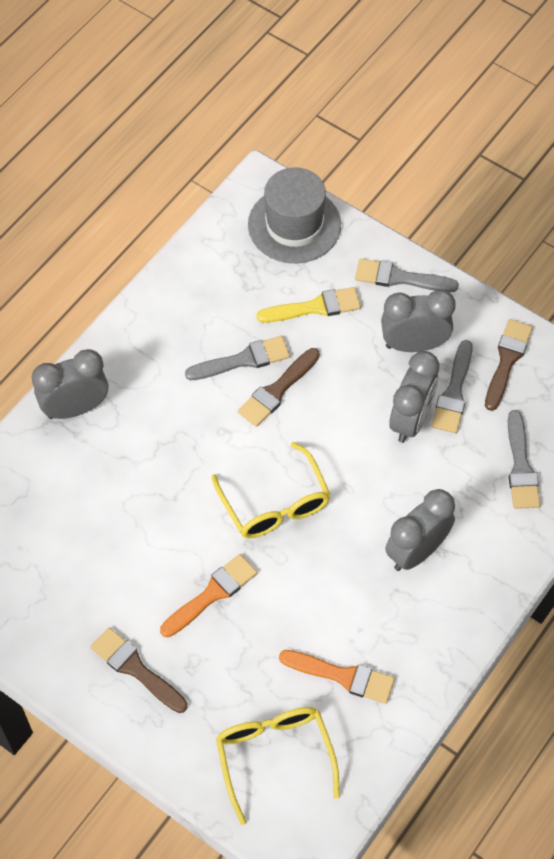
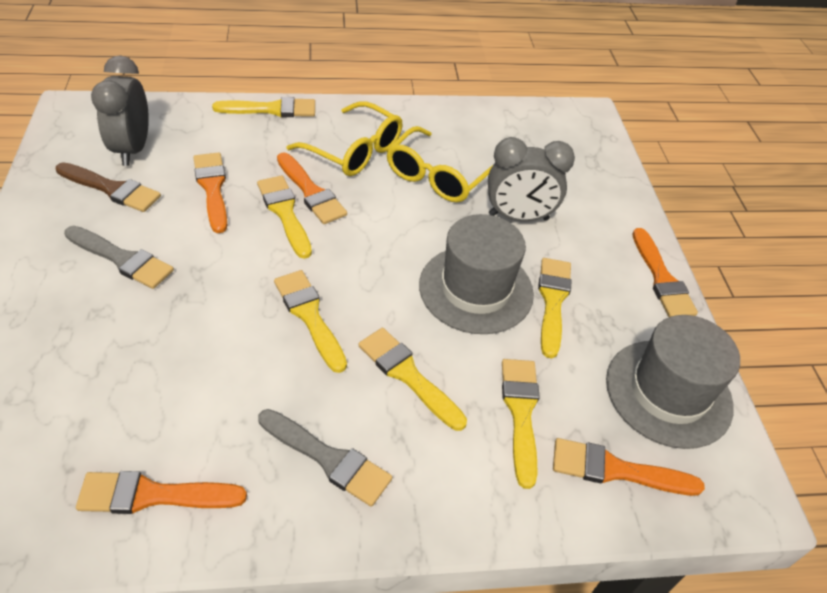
brown brush: [90,627,188,713] [238,348,320,427] [485,319,533,411] = 3 -> [56,162,161,212] = 1
grey brush: [185,336,290,380] [355,258,459,292] [432,340,473,433] [508,410,540,509] = 4 -> [64,226,174,289] [258,409,392,507] = 2
grey clock: [32,349,108,419] [381,290,456,352] [385,489,455,571] [390,351,439,443] = 4 -> [91,55,149,166] [488,137,575,221] = 2
grey hat: [248,167,341,263] = 1 -> [419,214,534,334] [606,315,740,449] = 2
orange brush: [160,554,257,637] [279,650,395,704] = 2 -> [76,471,247,514] [193,152,227,233] [277,152,347,224] [553,438,705,496] [632,228,698,317] = 5
yellow brush: [257,287,361,323] = 1 -> [212,97,315,117] [257,175,312,259] [274,270,347,373] [358,328,467,431] [502,359,540,489] [538,258,572,359] = 6

